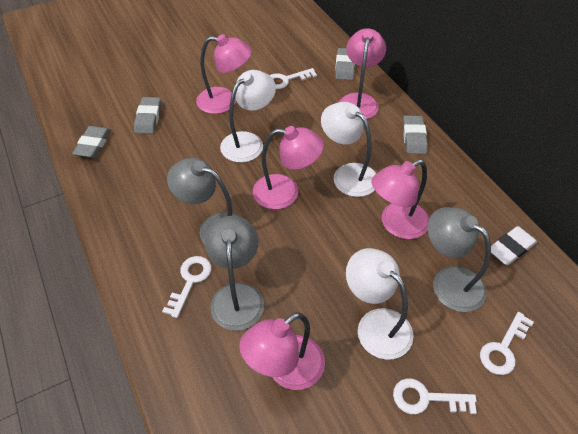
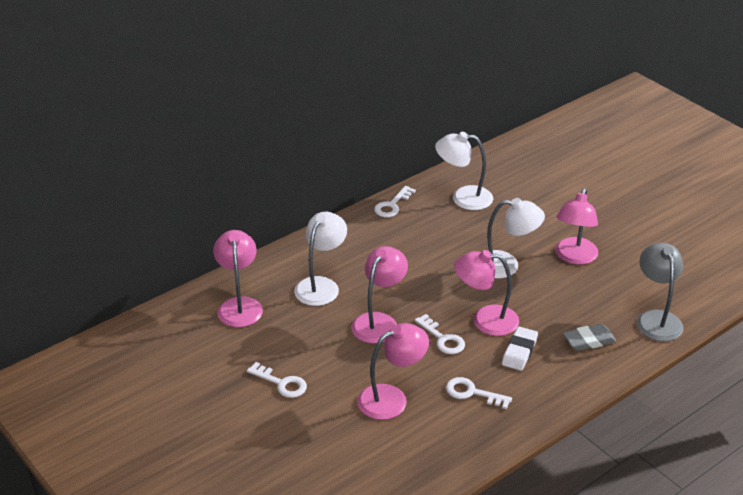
grey eraser: [72,126,111,158] [134,97,161,134] [335,48,355,80] [403,116,428,154] = 4 -> [563,324,617,351] = 1
grey lamp: [167,158,242,243] [204,216,264,331] [428,207,491,312] = 3 -> [637,243,684,341] = 1

